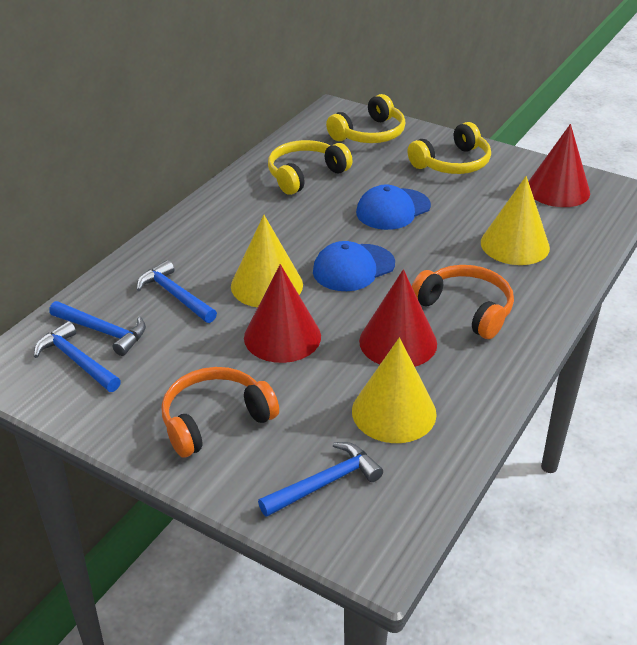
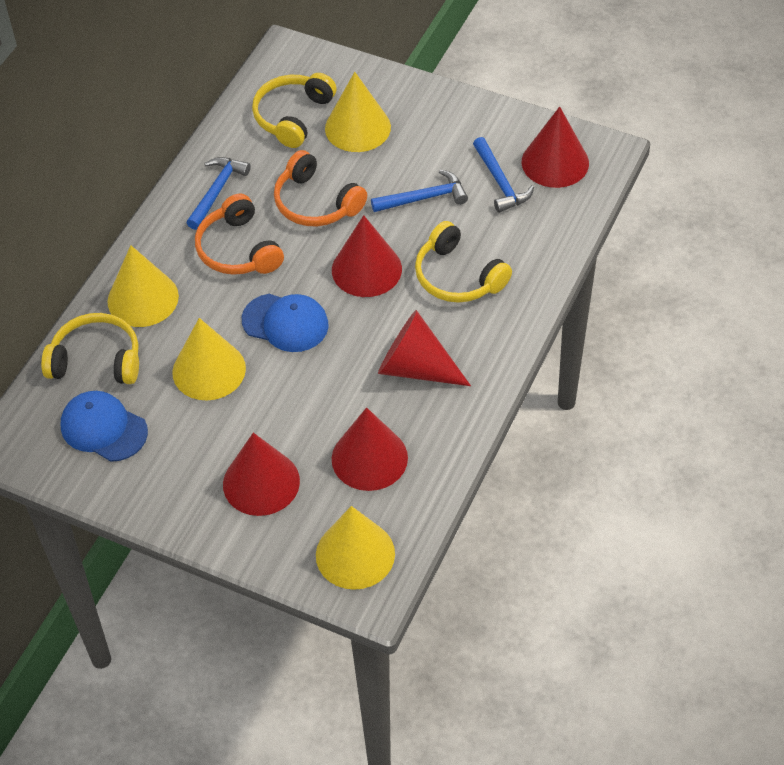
blue hammer: [34,321,121,392] [49,301,146,356] [137,260,217,323] [258,442,383,517] = 4 -> [187,157,251,230] [371,170,468,212] [473,137,534,213] = 3
red cone: [244,264,321,363] [359,269,437,367] [528,124,590,207] = 3 -> [223,433,300,516] [332,215,402,297] [332,407,408,491] [378,310,471,386] [522,106,589,188] = 5
yellow cone: [231,215,303,308] [352,337,437,443] [481,176,550,265] = 3 -> [107,245,179,327] [172,318,246,400] [316,506,395,590] [325,72,391,152] = 4

